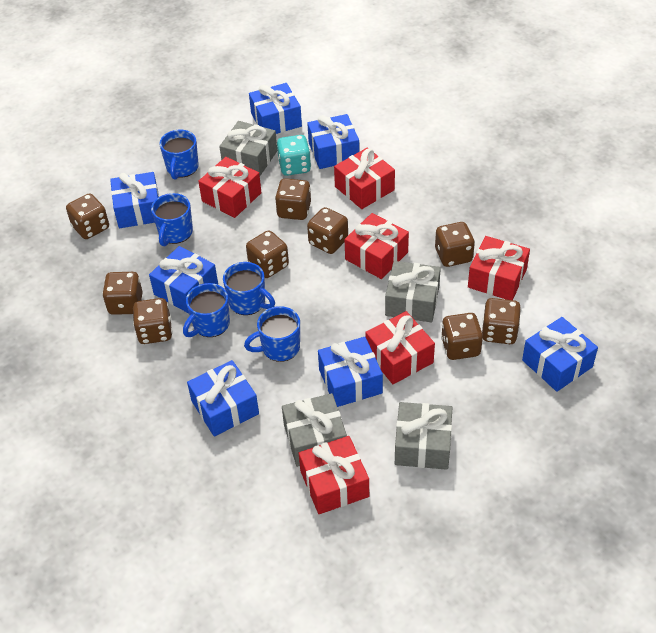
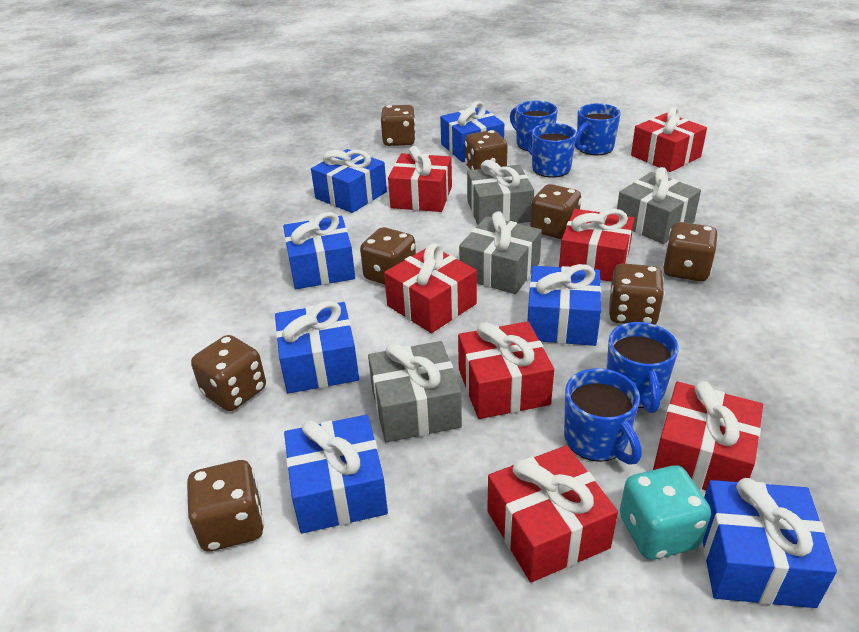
brown dice: [66,193,109,239] [102,272,143,315] [133,298,173,344] [246,230,289,278] [275,178,311,220] [307,207,348,254] [435,222,475,267] [441,313,483,360] [482,298,521,344] = 9 -> [187,460,264,551] [191,335,266,411] [360,227,416,285] [381,105,416,146] [465,130,508,170] [530,184,581,239] [609,263,665,325] [663,222,718,281] = 8
red gift: [198,157,262,218] [299,436,369,514] [334,148,395,209] [345,213,409,279] [365,311,435,384] [468,236,530,300] = 6 -> [384,243,477,333] [388,146,452,212] [458,321,554,419] [487,445,618,582] [559,209,634,282] [631,107,707,172] [653,381,763,490] = 7

